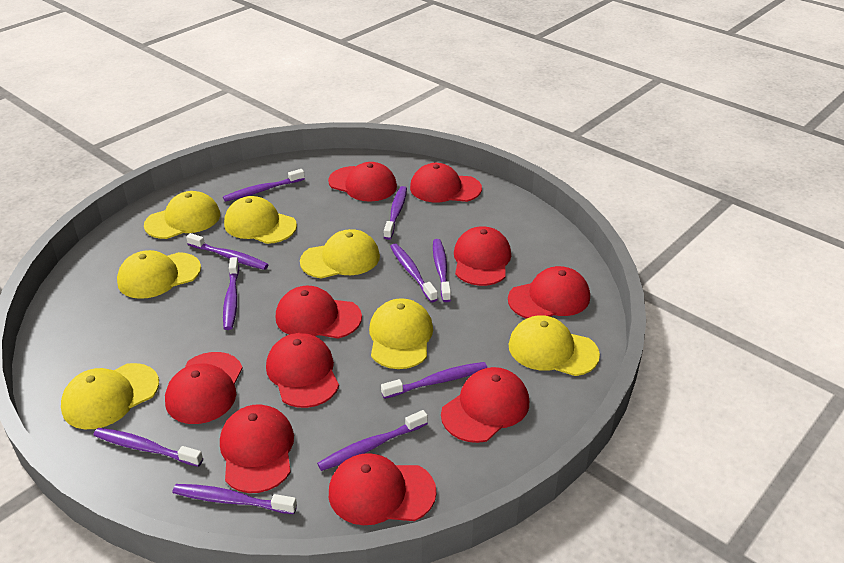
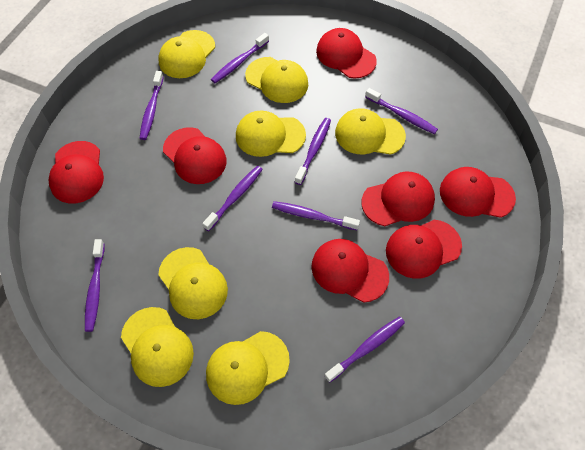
purple toothbrush: [93,428,203,467] [173,484,297,514] [186,233,269,270] [223,169,305,202] [223,257,239,330] [317,410,428,471] [381,362,487,399] [384,186,407,240] [390,244,438,302] [433,239,451,302] = 10 -> [85,239,105,332] [139,71,164,140] [202,166,263,231] [211,33,269,83] [272,201,360,230] [295,118,331,185] [324,317,405,383] [365,88,438,134] = 8
red cap: [165,352,243,424] [220,404,294,493] [266,333,339,408] [276,286,362,339] [328,162,397,202] [329,453,436,525] [410,163,482,202] [441,367,529,443] [454,226,511,286] [508,266,590,319] = 10 -> [49,141,104,203] [163,127,226,184] [311,239,389,303] [316,28,377,79] [361,171,435,226] [386,220,462,279] [440,167,516,218] = 7

